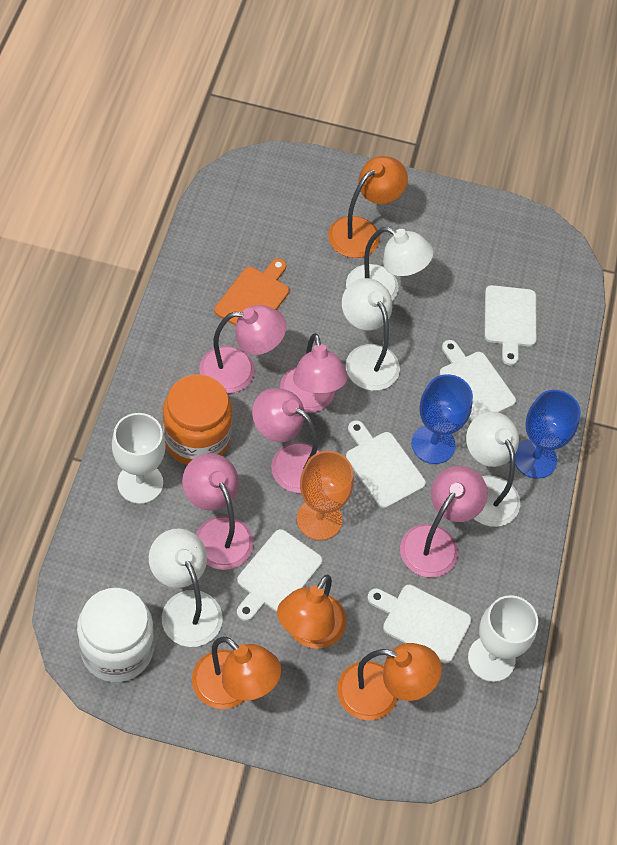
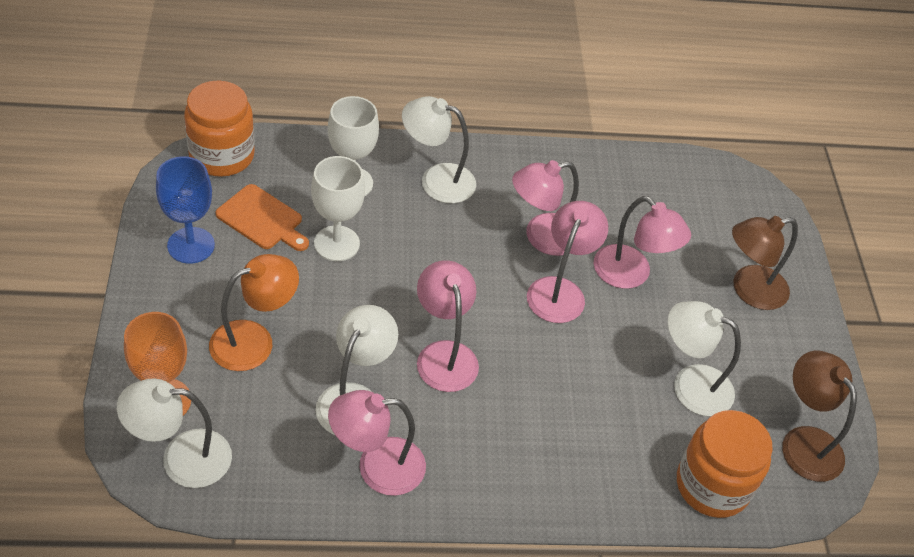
blue goblet: [411,374,473,464] [515,390,581,479] = 2 -> [156,156,215,264] = 1
brown lamp: none = 0 -> [732,216,798,310] [782,351,857,482] = 2
orange jar: [163,374,232,465] = 1 -> [184,81,255,177] [677,410,773,518] = 2
orange lamp: [192,637,281,709] [277,575,347,649] [328,156,408,258] [337,643,442,720] = 4 -> [209,254,299,371] = 1
white cutting board: [237,529,322,621] [346,420,426,508] [367,585,471,663] [439,340,516,421] [484,285,536,366] = 5 -> none = 0
white jar: [77,588,154,682] = 1 -> none = 0

